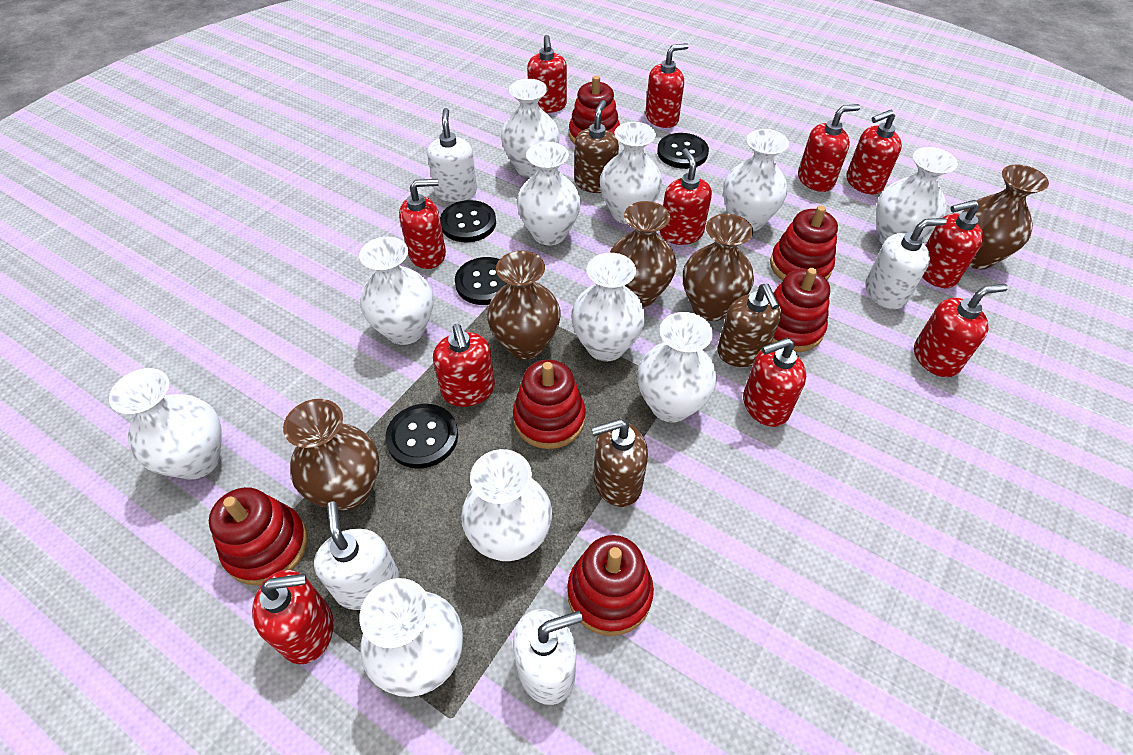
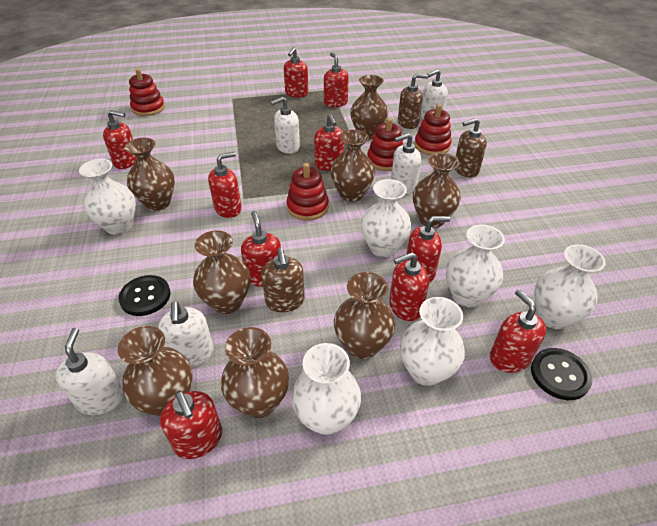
black button: [385,404,458,469] [440,200,496,242] [455,257,508,305] [657,133,709,169] = 4 -> [118,275,171,316] [531,348,592,400] = 2
brown vase: [283,399,380,510] [487,251,561,359] [610,201,677,307] [683,214,754,321] [962,165,1049,269] = 5 -> [118,326,193,416] [124,138,175,211] [193,230,250,314] [221,327,289,418] [331,129,375,202] [334,272,395,359] [350,75,388,139] [413,153,461,228] = 8
red soap dispenser: [252,570,334,664] [399,179,446,269] [433,324,495,407] [527,35,567,113] [645,43,689,128] [660,148,712,245] [743,338,806,427] [798,104,860,192] [847,110,902,194] [914,284,1008,377] [922,200,983,288] = 11 -> [103,110,136,169] [160,391,222,459] [208,152,242,218] [241,211,281,287] [284,47,308,98] [314,114,344,171] [324,52,349,107] [389,252,429,321] [407,216,450,283] [490,289,546,373] = 10
red stacking toy: [209,487,308,585] [513,360,586,449] [567,535,654,636] [569,76,620,144] [770,205,838,280] [771,268,830,352] = 6 -> [129,69,165,116] [286,163,329,221] [367,118,404,171] [414,104,452,155] = 4
white soap dispenser: [314,501,399,610] [427,108,477,202] [513,609,583,705] [865,218,947,309] = 4 -> [55,328,124,415] [158,301,214,367] [271,97,300,154] [391,133,421,194] [421,69,448,119] = 5
white vase: [109,368,222,480] [359,237,433,345] [360,578,463,697] [461,449,552,561] [501,79,560,178] [517,142,581,245] [571,253,645,361] [600,122,662,224] [638,312,717,422] [723,129,789,231] [876,147,958,244] = 11 -> [79,159,136,235] [291,343,361,435] [361,179,412,257] [400,297,465,386] [446,224,505,307] [534,244,606,329] = 6

